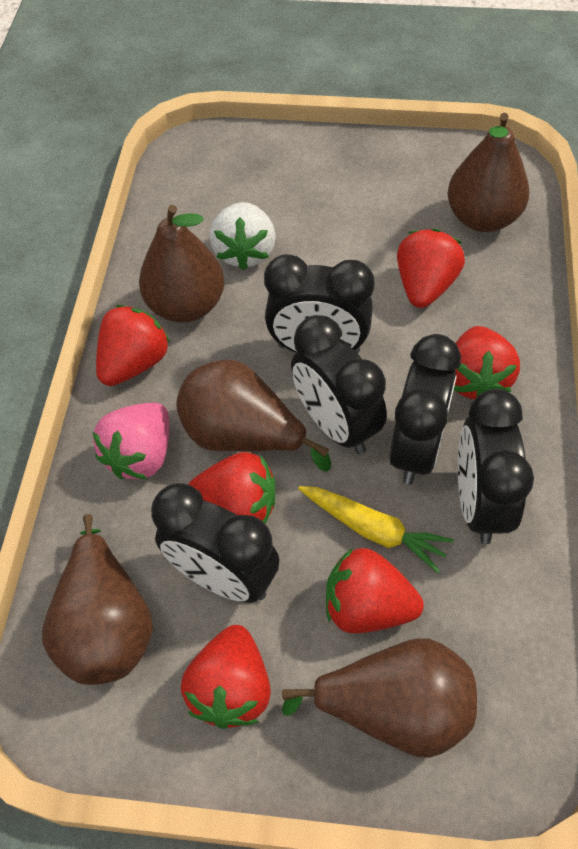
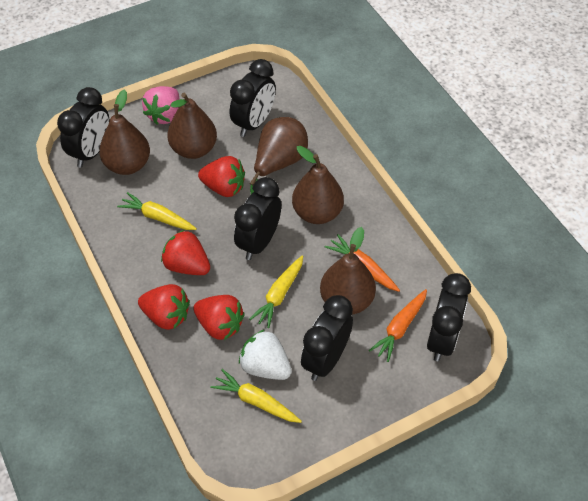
orange carrot: none = 0 -> [324,234,400,292] [369,289,427,362] = 2
red strawberry: [96,305,170,386] [181,625,271,729] [188,452,275,524] [326,548,424,633] [397,229,465,308] [454,326,520,399] = 6 -> [138,284,190,330] [161,230,210,275] [193,295,245,340] [198,156,245,197] = 4
yellow carrot: [298,486,454,573] = 1 -> [117,192,197,230] [210,369,302,423] [250,255,303,328] = 3

